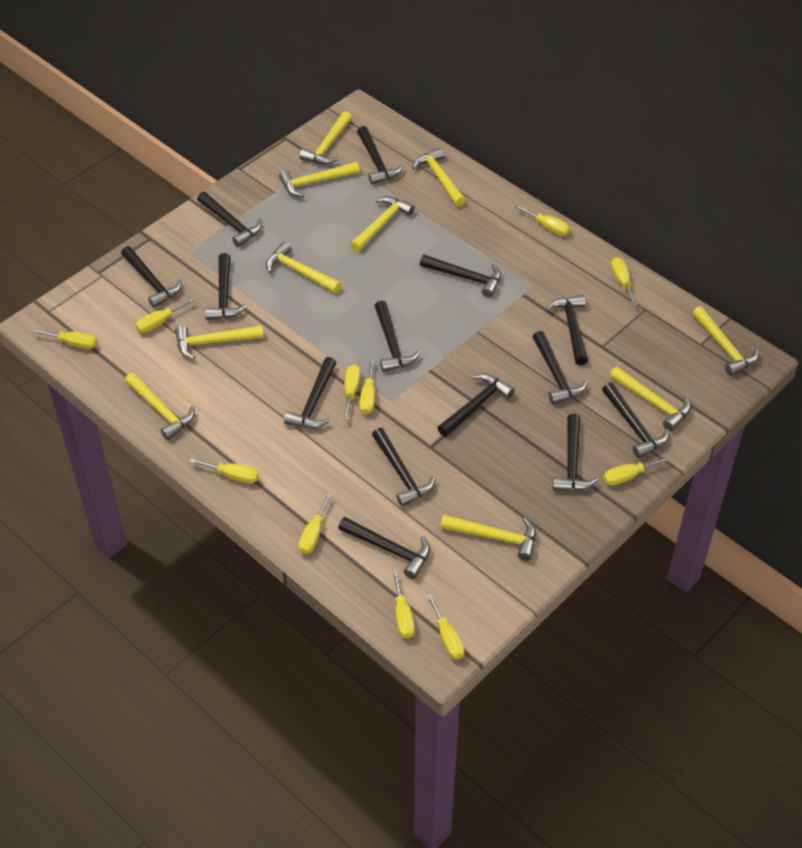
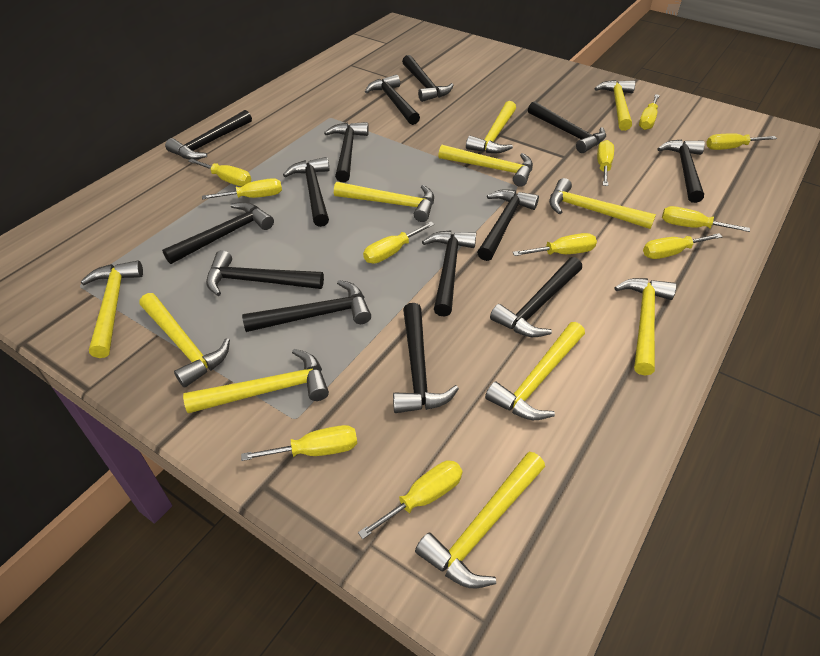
yellow hammer: [125,373,195,440] [175,325,264,359] [266,241,341,293] [279,162,360,197] [299,111,352,165] [350,196,415,252] [412,148,466,207] [440,515,536,561] [610,367,691,431] [692,306,759,376] = 10 -> [81,260,143,358] [139,293,230,388] [183,349,329,413] [334,182,434,222] [415,452,545,588] [438,145,533,187] [466,101,516,153] [485,322,585,420] [549,178,656,229] [594,80,635,131] [614,278,676,376] = 11

